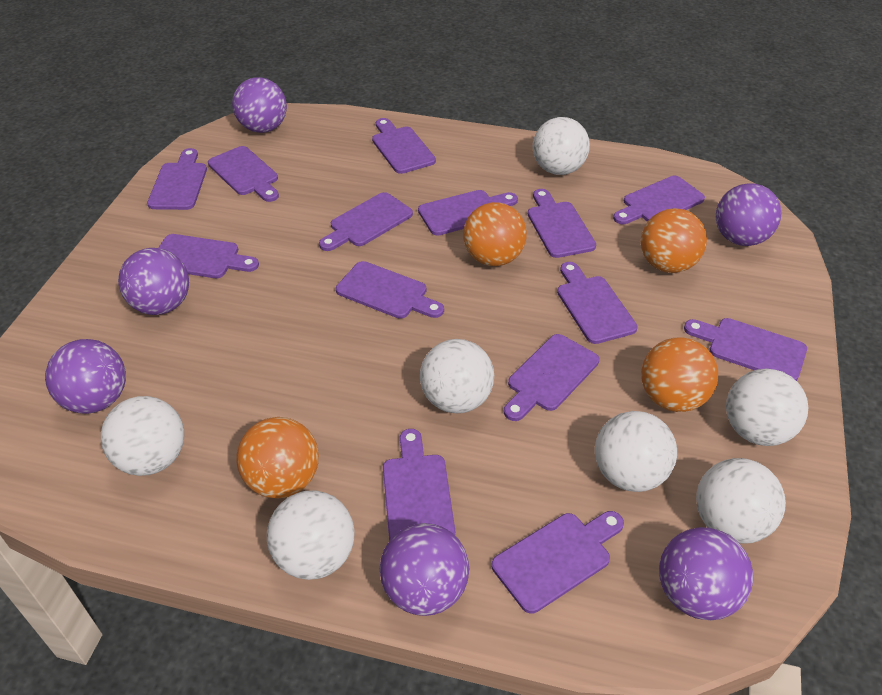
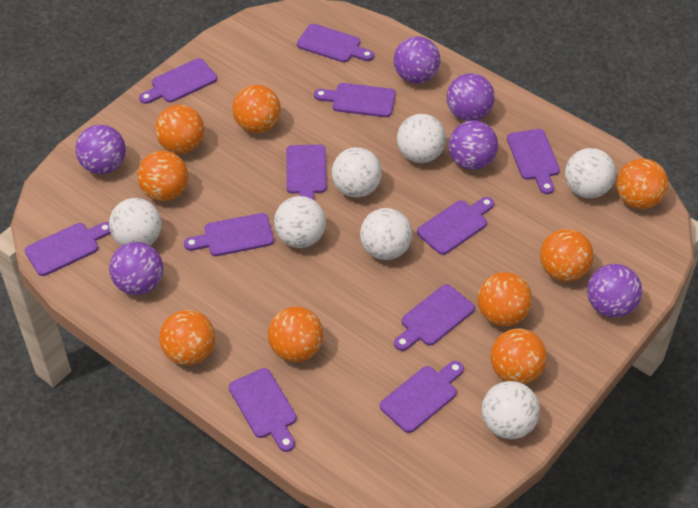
orange ball: [236,417,319,498] [463,202,527,266] [641,208,707,273] [641,338,718,412] = 4 -> [137,151,188,201] [155,105,204,154] [159,310,215,365] [232,85,281,133] [268,307,323,362] [477,272,532,327] [490,329,547,384] [540,229,594,282] [616,158,668,209] = 9
purple cutting board: [147,148,207,210] [158,234,259,278] [208,146,279,202] [319,192,413,251] [336,261,444,319] [372,118,436,174] [383,429,455,541] [418,190,518,236] [491,511,624,614] [504,334,599,421] [528,189,596,258] [557,262,638,344] [613,176,705,224] [684,318,807,381] = 14 -> [25,222,111,276] [139,58,217,104] [184,213,274,256] [229,368,297,452] [286,145,327,200] [297,24,374,62] [314,83,396,117] [380,361,464,433] [394,284,475,351] [417,197,494,255] [507,129,560,194] = 11

